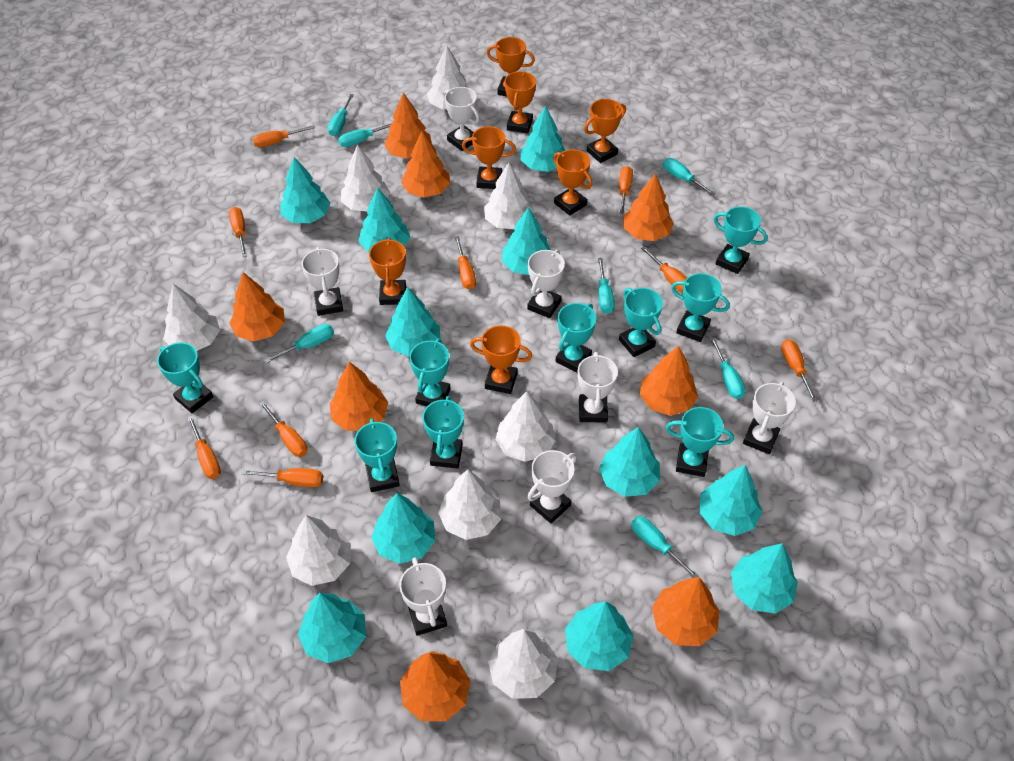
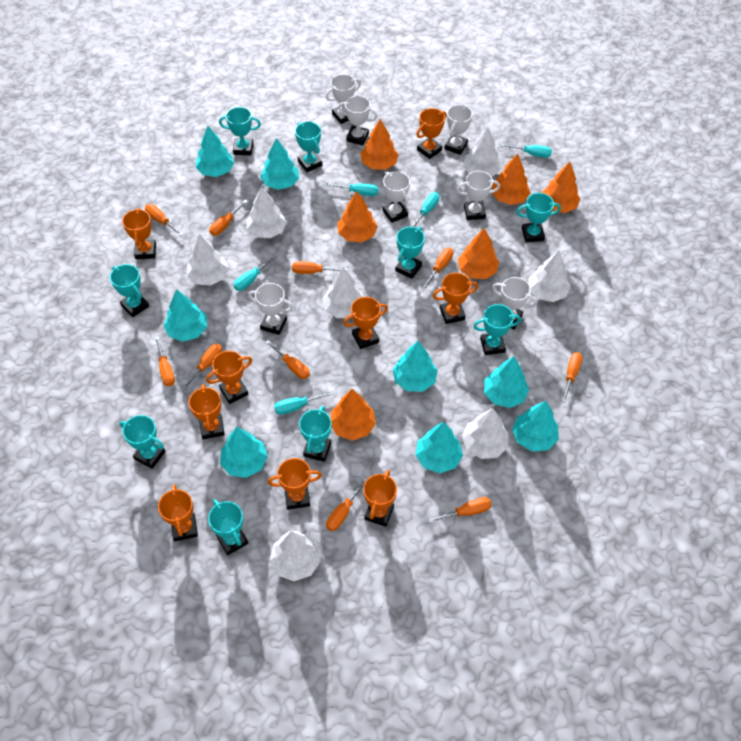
orange screwdriver: [187,415,221,479] [229,207,247,257] [241,468,323,487] [253,125,315,147] [259,401,307,457] [455,236,476,289] [619,166,633,215] [641,246,687,293] [781,339,818,402] = 9 -> [145,204,183,236] [155,337,175,386] [182,344,222,390] [209,200,248,236] [266,340,310,379] [292,261,348,274] [326,478,367,531] [423,248,454,288] [428,497,492,523] [562,352,583,402] = 10
orange tree: [229,272,285,341] [330,362,388,431] [384,93,432,159] [400,651,470,721] [401,131,450,197] [623,173,674,241] [640,346,698,416] [652,577,720,646] = 8 -> [330,389,376,441] [337,191,378,242] [360,119,399,170] [458,228,499,279] [491,153,530,205] [541,162,580,213] = 6
orange trophy: [369,238,406,305] [462,126,516,189] [470,325,532,394] [487,37,535,96] [505,71,536,133] [553,149,592,216] [584,99,626,163] = 7 -> [122,208,156,259] [158,485,198,541] [189,384,225,439] [206,351,252,404] [268,458,322,510] [343,297,388,349] [363,470,397,527] [416,108,447,159] [433,273,478,324] = 9
turquoise screwdriver: [265,324,334,363] [328,94,354,136] [338,123,392,147] [598,258,615,314] [631,516,699,578] [663,158,716,196] [710,337,746,399] = 7 -> [234,255,277,291] [274,391,334,415] [326,183,378,196] [411,192,440,227] [501,144,552,158] = 5
turquoise tree: [280,157,330,223] [298,593,366,663] [358,187,410,252] [371,493,435,564] [385,287,440,356] [502,207,551,275] [521,106,566,172] [565,601,633,671] [599,427,660,497] [699,465,762,536] [731,543,798,614] = 11 -> [164,289,207,342] [196,126,234,177] [220,427,268,478] [260,138,299,190] [393,341,438,392] [415,422,463,473] [484,356,529,408] [512,401,559,452] = 8
white tree: [163,284,220,351] [286,515,351,586] [341,145,390,211] [427,46,468,109] [438,469,501,540] [484,163,534,229] [488,629,558,699] [495,391,556,462] = 8 -> [187,234,229,286] [247,187,287,238] [269,531,321,581] [322,267,364,318] [462,408,508,459] [463,127,501,177] [529,250,571,302] = 7

